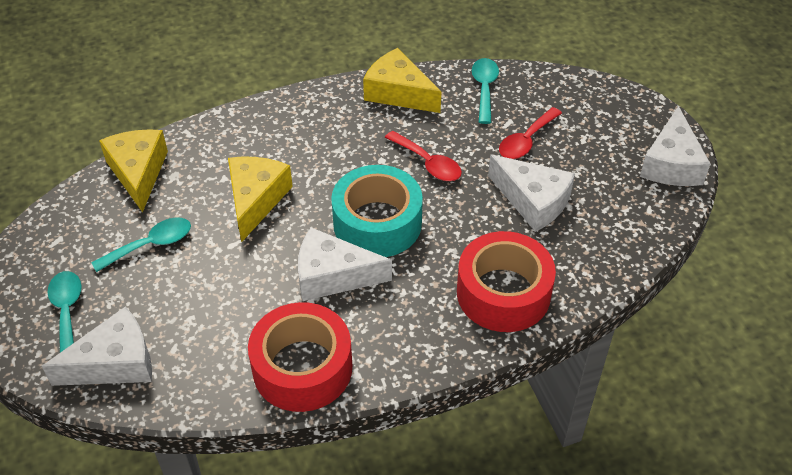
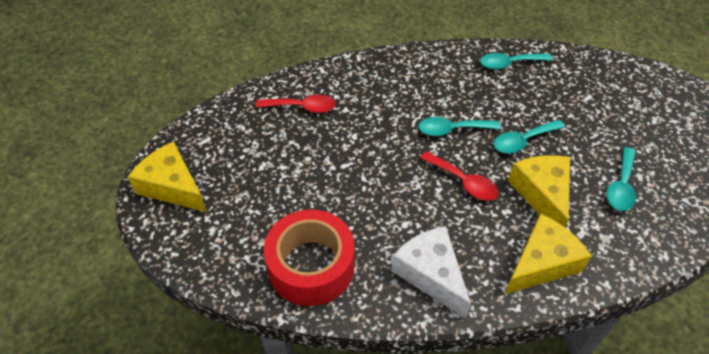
red tape: [248,302,352,412] [457,231,556,332] = 2 -> [264,209,355,306] = 1
turquoise spoon: [47,271,82,352] [91,217,191,272] [472,58,499,124] = 3 -> [418,117,501,136] [480,53,553,69] [494,120,565,154] [606,147,636,211] = 4
turquoise tape: [331,165,423,257] = 1 -> none = 0
white cheese: [42,306,152,386] [298,227,392,301] [488,154,575,232] [640,106,711,186] = 4 -> [391,226,471,319] = 1

